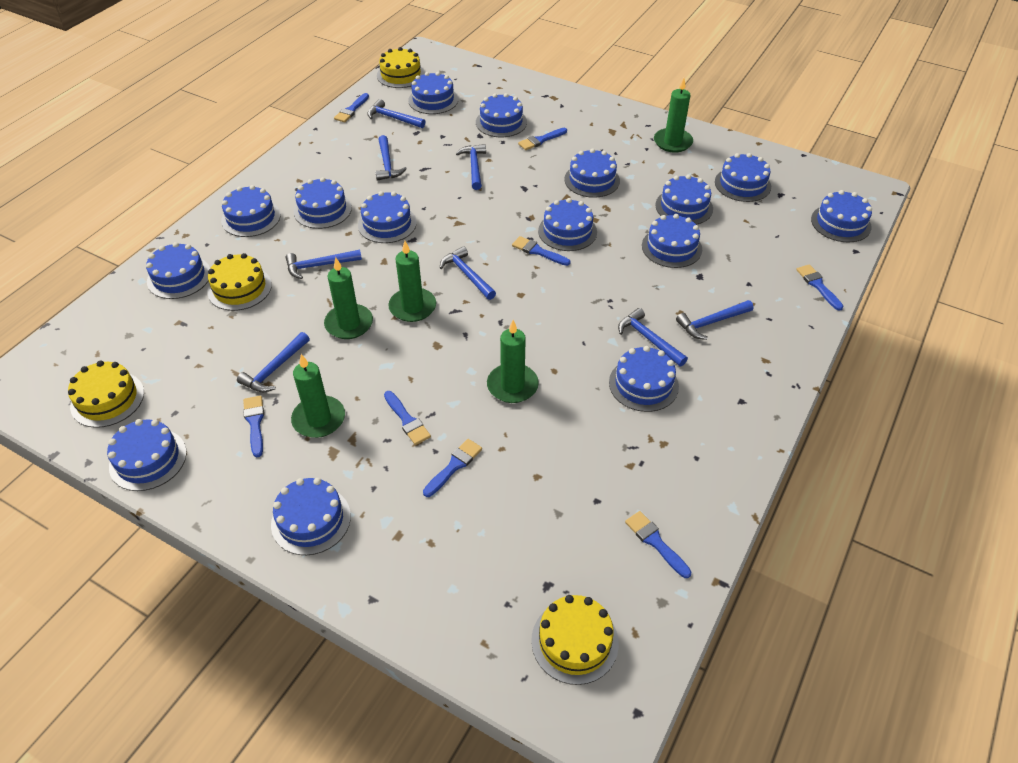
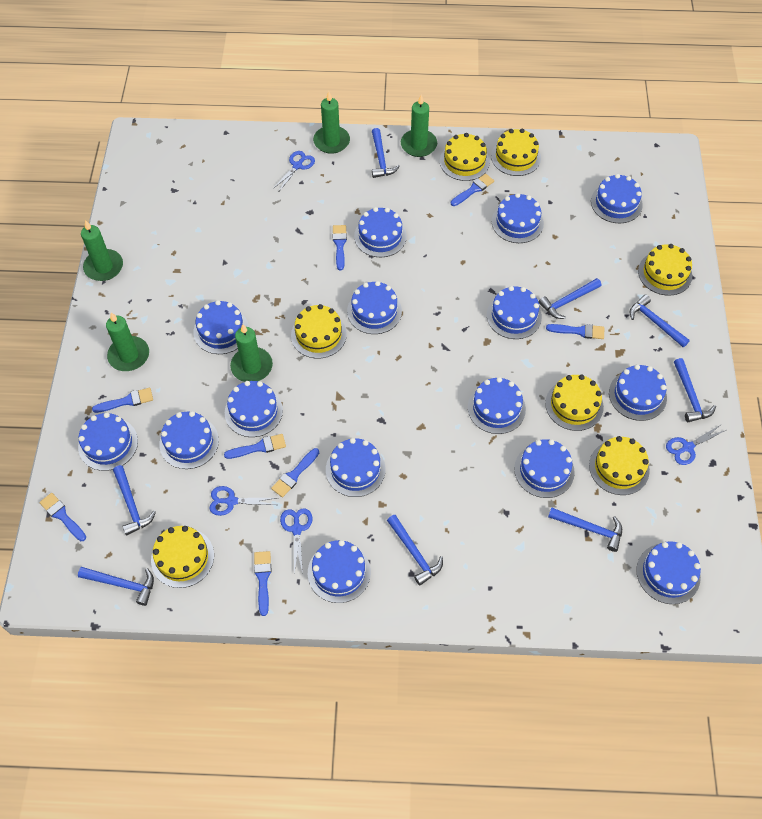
blue scissors: none = 0 -> [209,486,276,516] [273,151,315,191] [280,508,313,573] [666,425,726,465] = 4
yellow cake: [68,361,144,428] [207,253,272,311] [377,47,425,88] [531,595,619,685] = 4 -> [151,526,214,588] [291,304,347,358] [440,133,490,181] [491,129,541,176] [545,374,604,431] [589,436,650,495] [638,244,692,296] = 7

